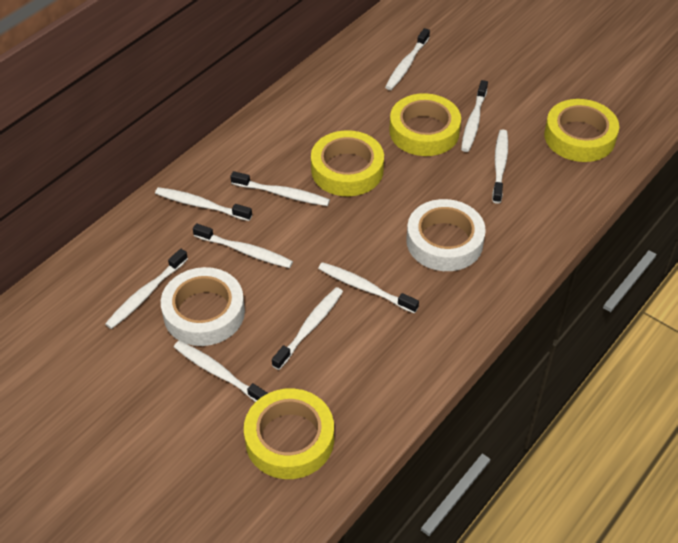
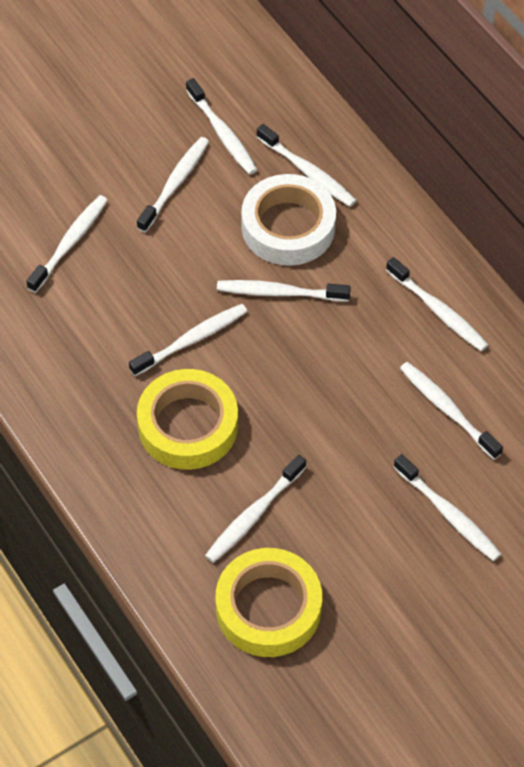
white tape: [161,267,245,346] [406,199,486,271] = 2 -> [241,174,336,266] = 1
yellow tape: [244,388,334,479] [311,130,384,196] [389,93,461,156] [544,99,619,162] = 4 -> [137,369,238,470] [215,548,322,657] = 2

